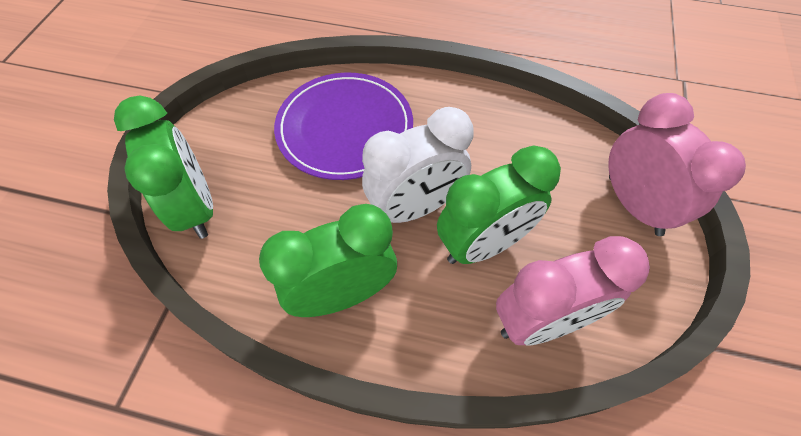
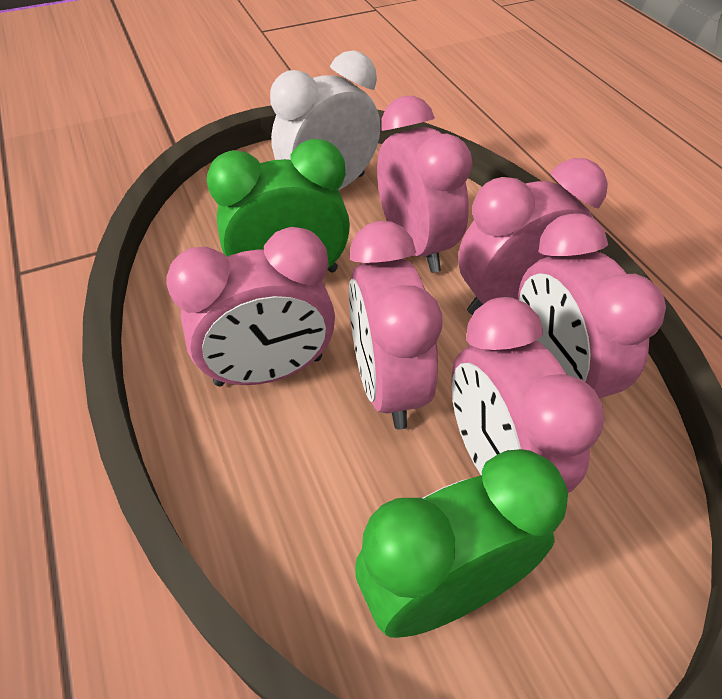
green clock: [114,96,213,239] [259,204,397,317] [437,145,561,264] = 3 -> [207,139,350,273] [355,449,568,638] = 2
pink clock: [496,236,650,346] [608,93,746,236] = 2 -> [166,227,335,386] [349,221,442,430] [377,96,473,273] [451,297,604,493] [458,158,608,315] [518,213,666,399] = 6
purple plate: [274,72,413,180] = 1 -> none = 0

